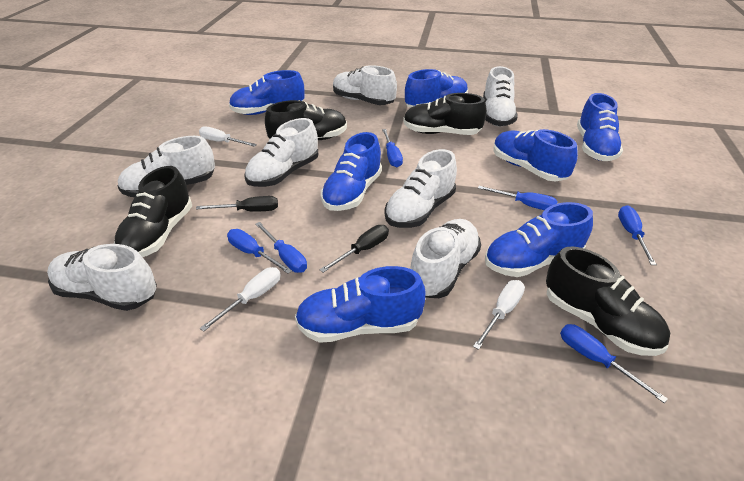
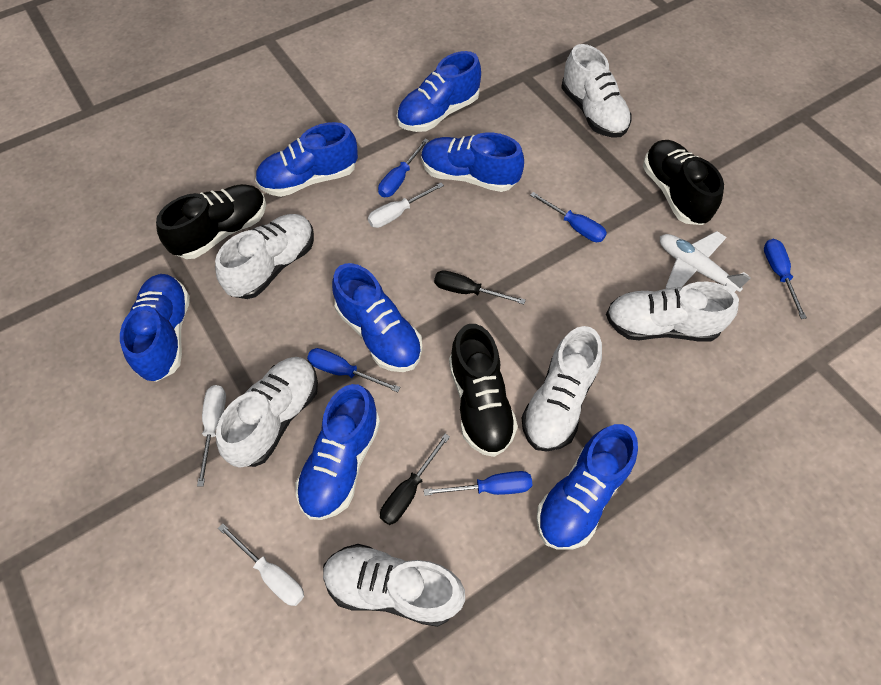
black shoe: [114,166,192,257] [265,100,347,140] [403,93,487,135] [546,246,670,356] = 4 -> [156,184,266,259] [449,324,518,457] [643,140,724,225] = 3
blue screwdriver: [227,229,292,274] [255,222,307,273] [382,129,403,167] [478,186,558,210] [560,324,668,403] [618,206,657,265] = 6 -> [307,348,400,392] [378,139,429,197] [424,471,532,496] [530,192,607,242] [764,239,807,319] = 5
white plane: none = 0 -> [660,231,751,292] = 1
white shoe: [47,244,157,311] [117,136,215,197] [244,118,318,187] [333,65,397,105] [385,149,457,228] [410,219,481,298] [483,66,518,126] = 7 -> [215,214,314,299] [216,357,318,468] [323,544,465,627] [522,326,602,452] [561,44,631,138] [606,282,739,342] = 6

